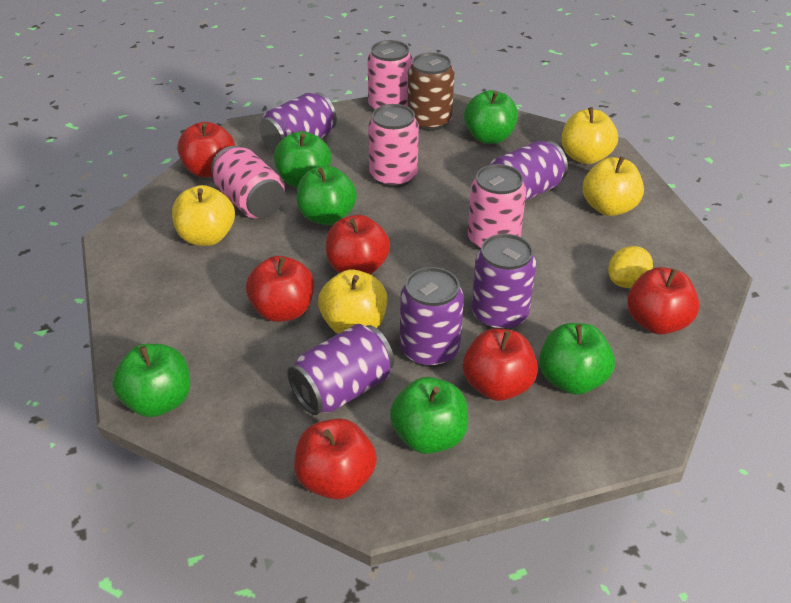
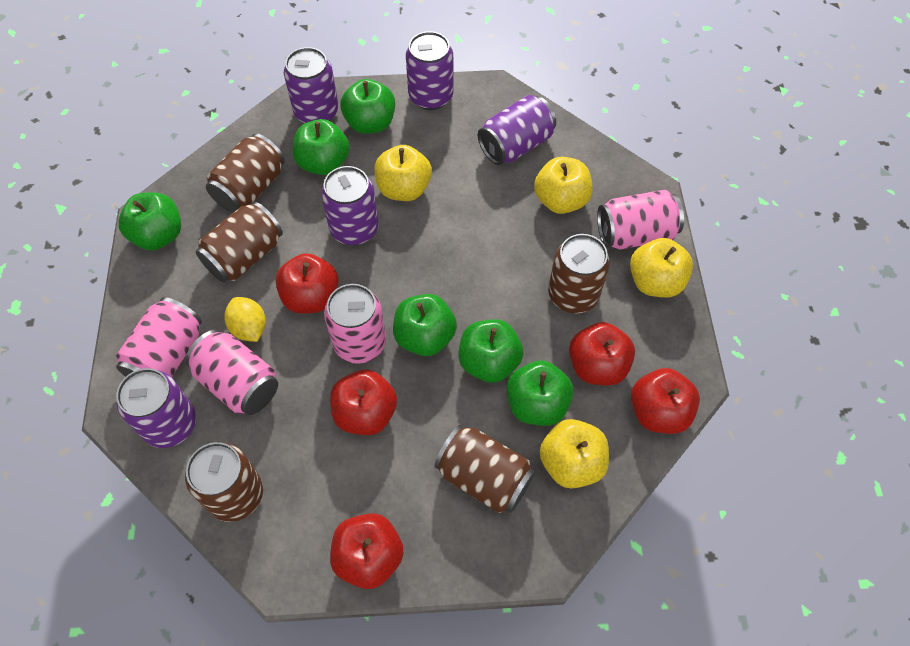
brown can: [408,52,454,131] = 1 -> [185,442,263,522] [196,202,283,282] [206,134,285,213] [434,425,535,513] [548,234,610,313] = 5
red apple: [177,122,235,178] [246,256,314,322] [294,418,377,500] [326,215,390,275] [463,328,538,401] [627,267,700,335] = 6 -> [276,253,339,314] [330,369,397,435] [330,513,404,589] [569,322,635,386] [631,368,700,434] = 5

